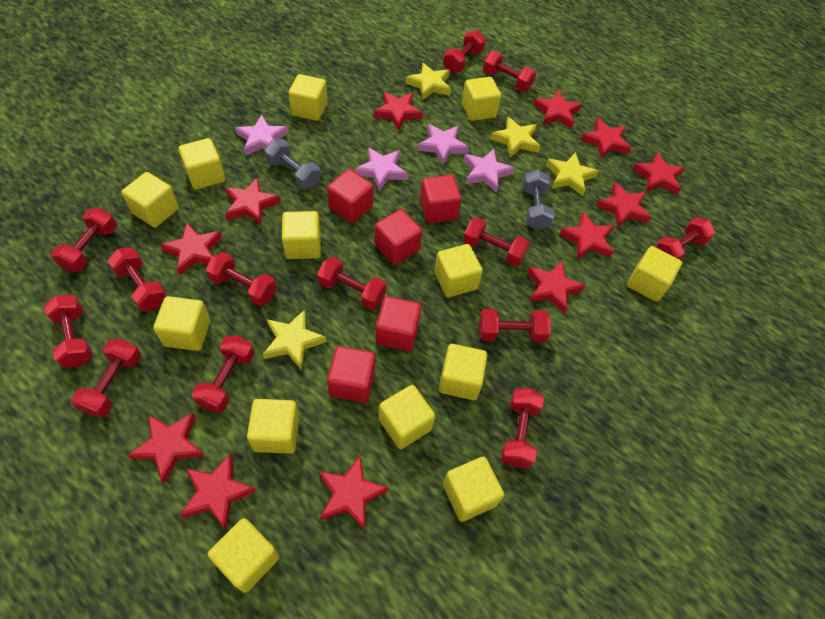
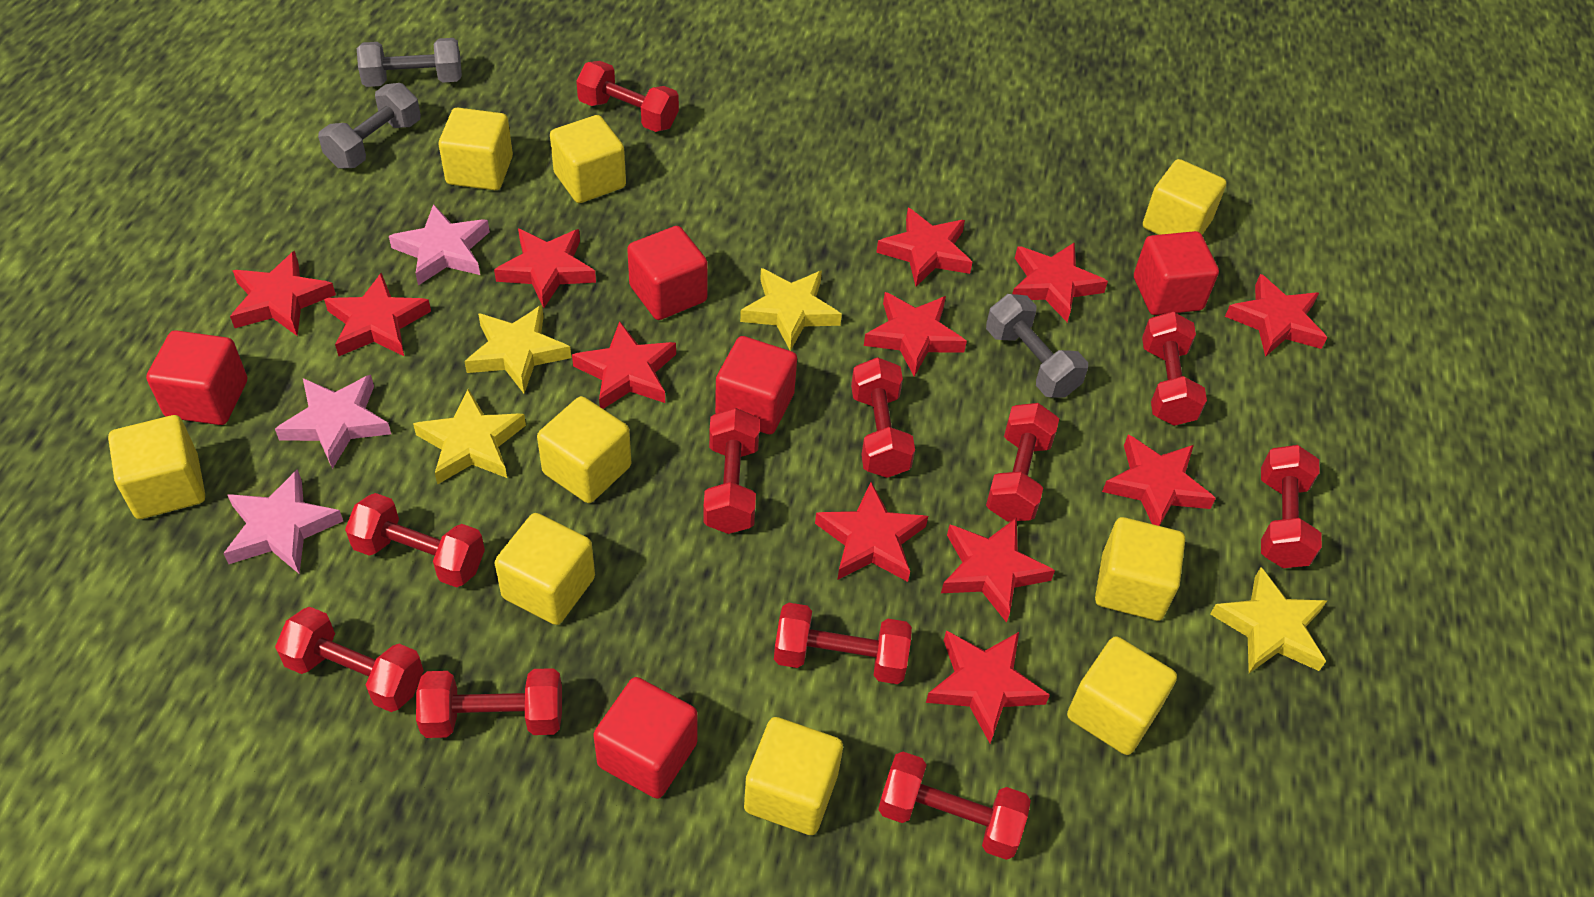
grey dumbbell: [265,139,321,190] [522,170,555,230] = 2 -> [318,83,421,169] [357,38,462,87] [986,294,1088,398] = 3
pink star: [235,115,288,156] [355,147,408,192] [418,124,469,165] [464,149,515,193] = 4 -> [223,469,343,574] [275,375,391,469] [389,204,490,285] = 3
red dumbbell: [44,295,93,368] [51,208,117,272] [71,339,142,417] [107,247,167,312] [192,336,254,412] [206,252,277,306] [317,257,387,310] [443,30,486,73] [463,217,530,267] [479,308,551,342] [483,51,536,91] [501,388,544,468] [656,217,715,260] = 13 -> [275,607,424,712] [345,493,485,588] [416,668,562,738] [576,61,679,132] [703,408,760,534] [774,603,912,684] [851,357,915,478] [878,752,1031,860] [986,403,1059,522] [1142,312,1207,426] [1261,445,1322,568] = 11
yellow cube: [122,172,179,228] [153,296,210,351] [179,138,225,189] [208,518,279,593] [247,399,299,454] [282,211,321,259] [288,74,327,121] [379,385,435,449] [434,244,483,297] [439,344,488,400] [443,457,504,522] [462,77,501,121] [627,246,682,302] = 13 -> [108,415,205,519] [439,108,513,190] [494,513,595,625] [537,396,631,503] [550,115,626,203] [744,717,843,835] [1067,636,1177,755] [1095,517,1185,621] [1143,159,1226,235] = 9

